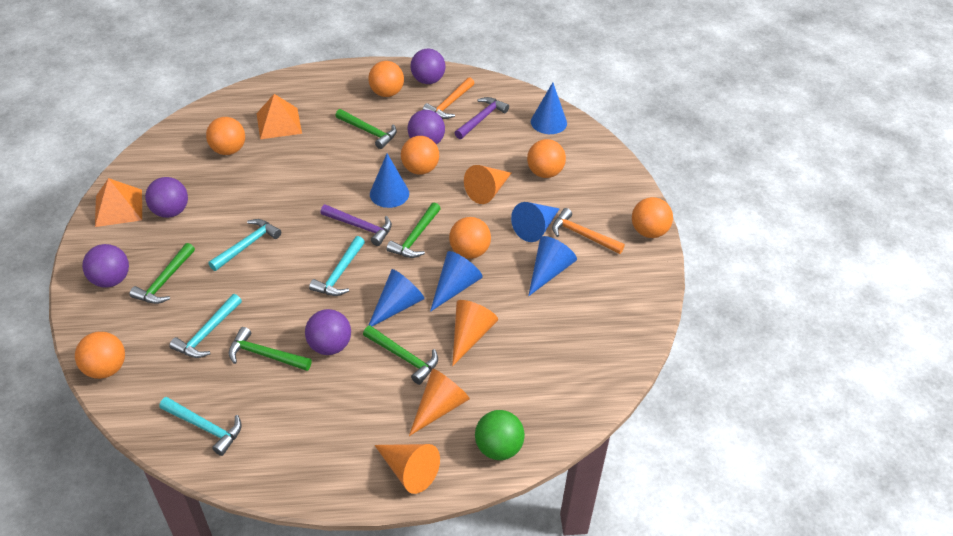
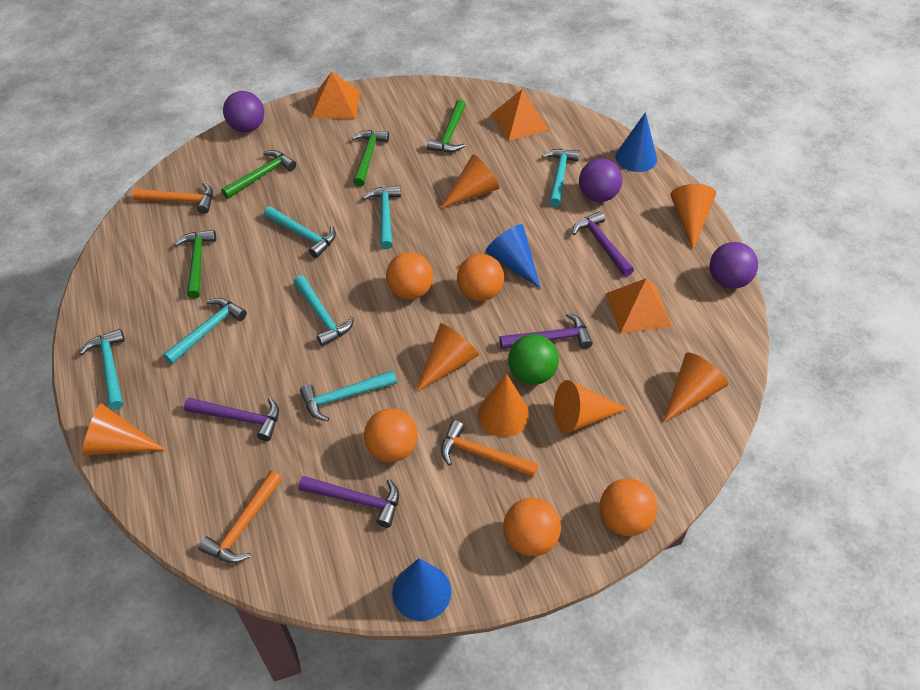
blue cone: [368,269,425,326] [370,153,409,208] [430,251,483,312] [511,202,560,242] [528,236,577,296] [531,82,567,134] = 6 -> [392,558,451,621] [486,224,541,289] [615,112,657,172] = 3
green hammer: [129,243,195,304] [228,327,312,371] [335,109,397,149] [363,325,438,385] [386,202,441,258] = 5 -> [174,230,216,299] [221,150,296,199] [352,130,389,187] [427,100,466,153] = 4
orange ball: [75,332,125,379] [206,117,245,155] [368,61,404,97] [401,136,439,175] [449,217,491,259] [527,139,566,178] [632,197,673,238] = 7 -> [364,408,418,462] [386,252,433,300] [457,254,504,301] [503,498,561,556] [600,478,657,536] = 5
orange cone: [374,444,440,494] [409,369,470,436] [452,300,498,366] [464,165,511,204] = 4 -> [82,403,166,455] [416,323,479,392] [440,154,500,209] [478,373,529,437] [554,380,628,433] [663,352,728,423] [671,184,716,249] = 7
orange hammer: [423,77,474,119] [552,208,625,254] = 2 -> [132,182,213,214] [199,471,282,563] [441,420,538,478] = 3
orange pyramid: [95,178,142,227] [257,94,302,139] = 2 -> [312,72,360,119] [491,89,549,141] [606,278,672,334] = 3
purple ball: [82,244,129,287] [145,177,188,218] [305,309,351,355] [408,110,445,145] [410,48,446,84] = 5 -> [223,91,264,132] [579,158,622,202] [710,242,758,289] = 3
purple hammer: [320,204,392,246] [455,97,509,139] = 2 -> [184,397,279,441] [299,476,399,528] [499,313,593,349] [572,211,634,277] = 4
turquoise hammer: [159,397,242,456] [169,294,242,358] [208,219,281,271] [309,236,365,296] = 4 -> [80,329,125,410] [163,298,247,364] [264,206,336,258] [294,275,354,346] [300,370,397,421] [363,185,401,249] [542,149,580,207] = 7

